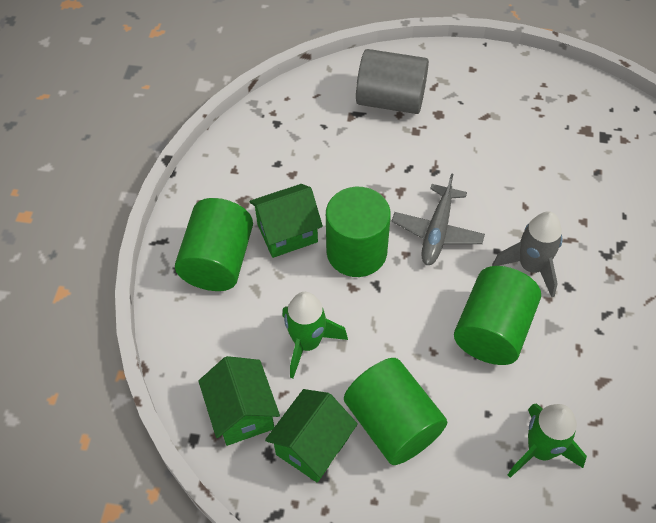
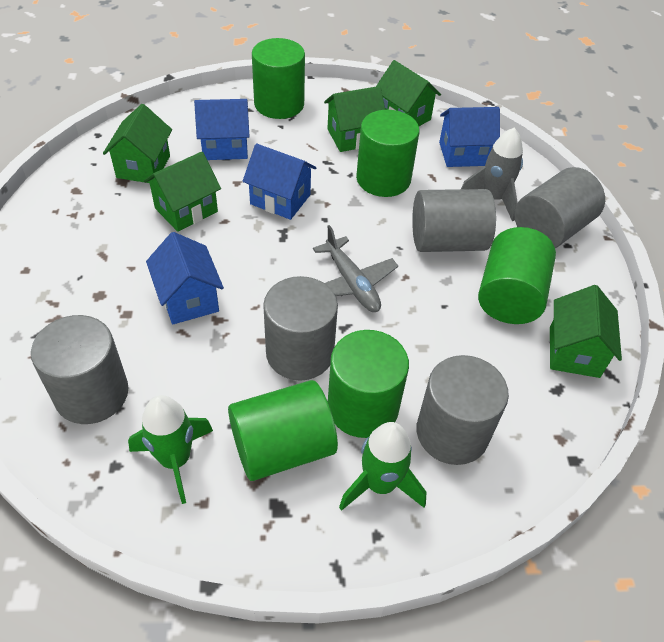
blue house: none = 0 -> [146,232,224,324] [194,99,250,160] [243,144,317,220] [439,107,500,167] = 4
green cylinder: [175,198,253,291] [326,187,391,277] [344,358,447,465] [454,266,541,365] = 4 -> [228,380,338,481] [252,38,305,119] [328,330,409,438] [356,110,419,197] [478,227,556,324] = 5
green house: [198,356,280,446] [249,184,323,258] [265,389,358,482] = 3 -> [103,104,172,183] [144,152,221,232] [324,86,385,152] [376,60,441,126] [550,285,622,378] = 5
grey cylinder: [356,49,429,114] = 1 -> [31,315,128,424] [263,276,338,381] [412,189,496,252] [416,355,509,465] [514,167,605,248] = 5

